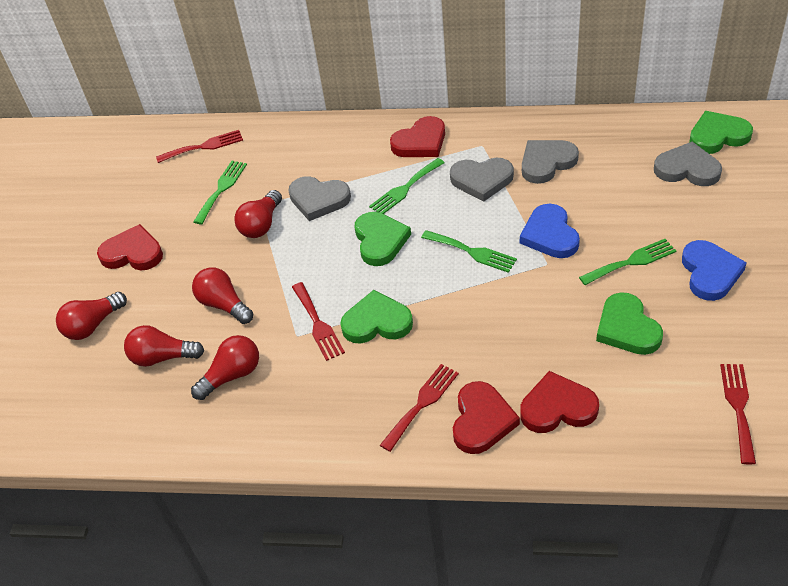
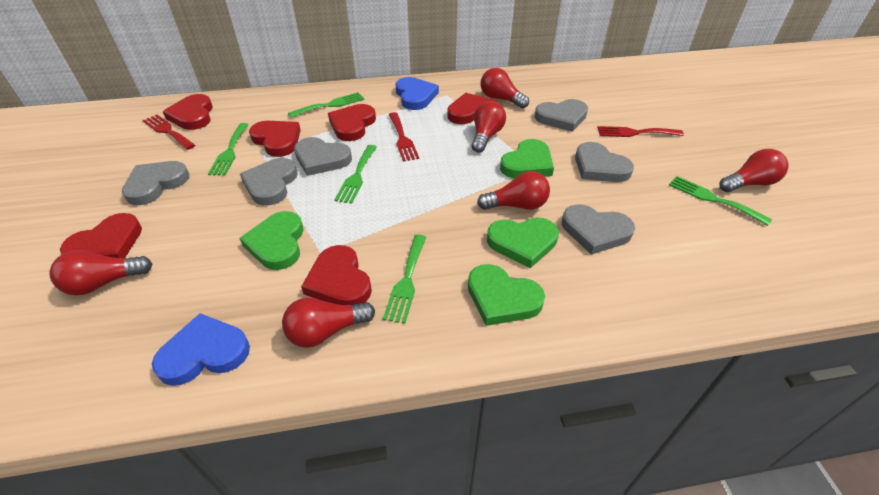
green fork: [193,161,247,224] [369,158,445,214] [421,230,517,273] [579,239,676,285] = 4 -> [208,123,249,176] [288,92,364,118] [334,145,377,204] [383,235,426,324] [669,176,772,226] = 5
grey heart: [288,176,351,221] [450,157,514,202] [522,140,579,184] [654,142,722,186] = 4 -> [122,161,189,205] [240,158,298,206] [294,137,352,176] [534,99,588,132] [562,204,635,255] [575,142,634,182] = 6
red fork: [156,130,243,163] [292,282,345,361] [380,364,459,452] [720,364,756,464] = 4 -> [142,115,195,150] [389,112,419,162] [597,126,684,137] = 3
red heart: [97,224,163,271] [390,116,445,157] [453,381,520,454] [520,371,599,433] = 4 -> [60,213,142,258] [162,94,213,130] [249,121,301,157] [301,245,372,305] [328,104,376,141] [447,93,498,124] = 6
red light bulb: [56,292,127,340] [124,325,204,367] [191,335,259,400] [192,267,253,324] [234,190,282,238] = 5 -> [50,250,152,295] [282,297,375,348] [471,101,506,153] [477,171,550,210] [481,68,529,108] [720,149,789,192] = 6

